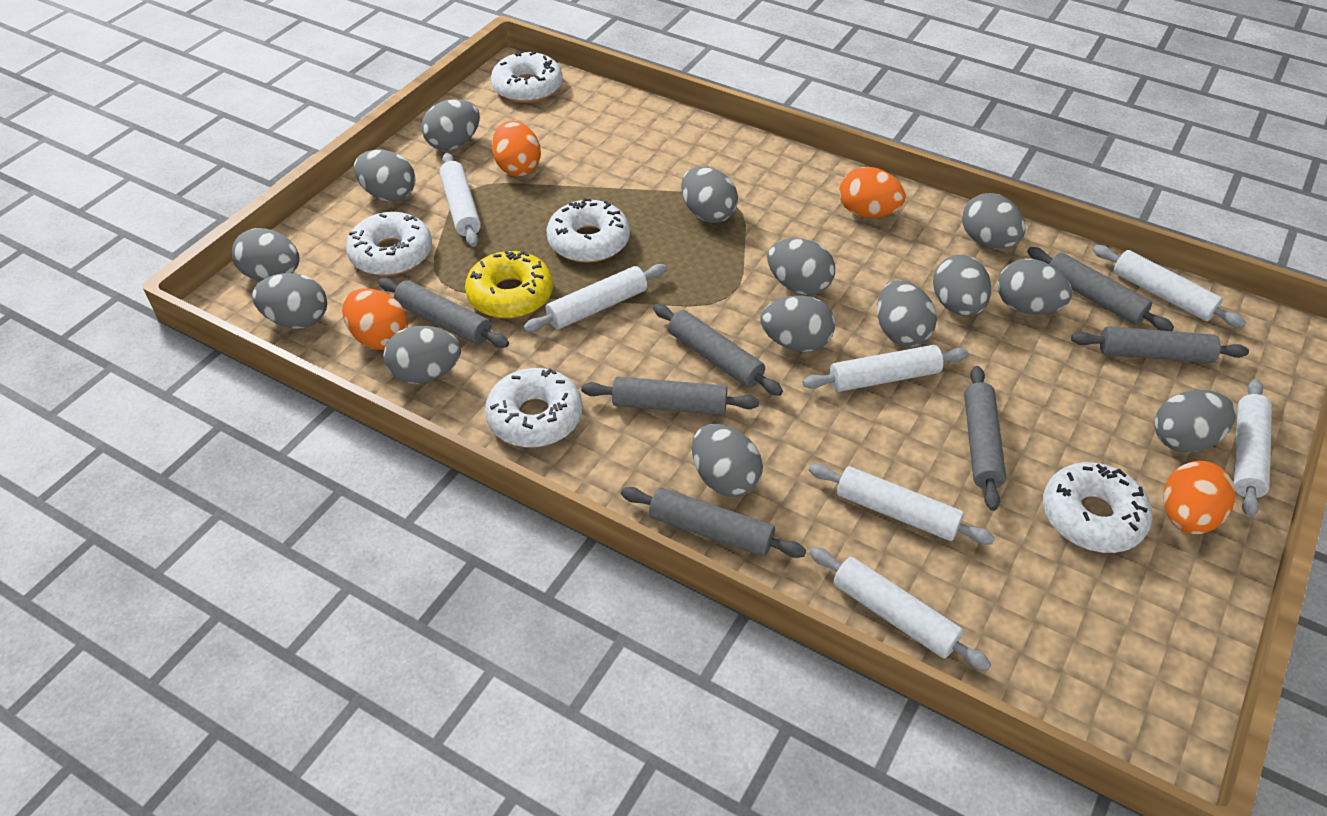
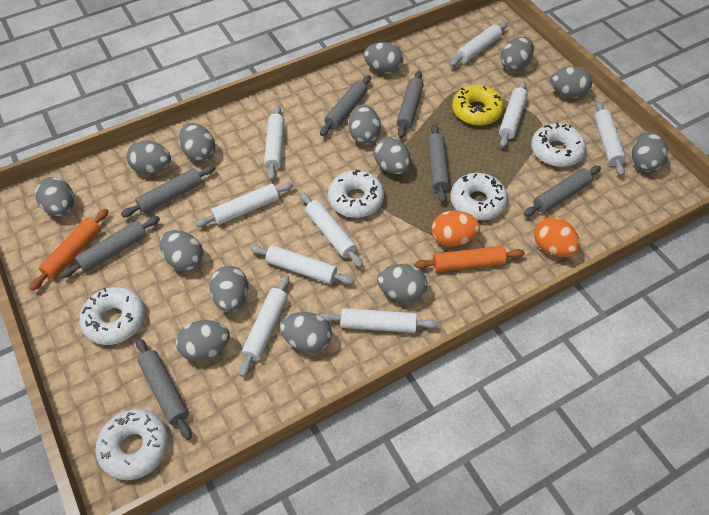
orange egg: [342,288,408,350] [492,121,541,177] [839,167,906,218] [1163,461,1235,535] = 4 -> [432,211,480,247] [534,217,580,257] = 2
orange rolling pin: none = 0 -> [29,209,108,291] [414,246,525,272] = 2
white rolling pin: [439,153,481,247] [523,264,667,332] [803,345,969,392] [809,464,995,545] [810,547,991,671] [1093,245,1246,328] [1233,379,1272,518] = 7 -> [195,182,294,227] [239,275,289,377] [250,245,354,285] [264,105,284,181] [300,192,363,267] [320,308,438,333] [450,22,508,66] [499,81,528,148] [594,101,626,176] = 9

